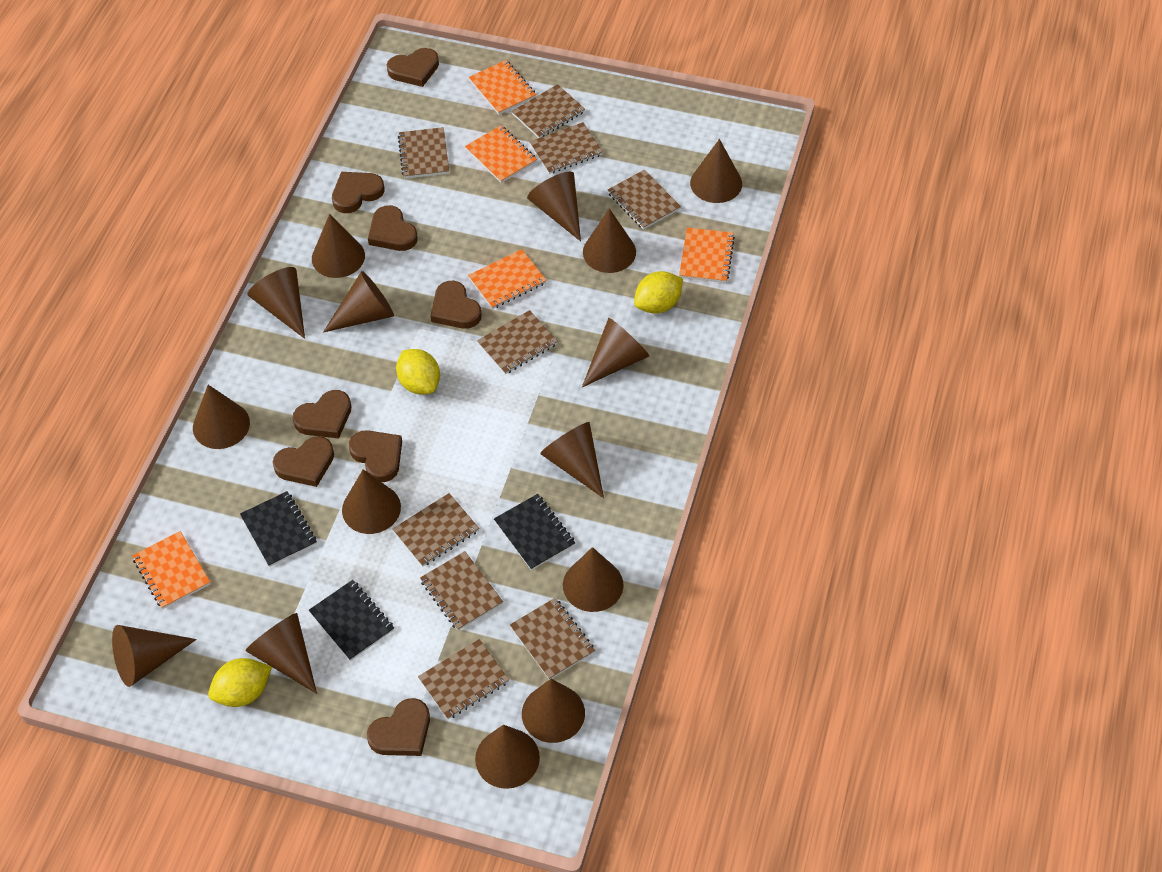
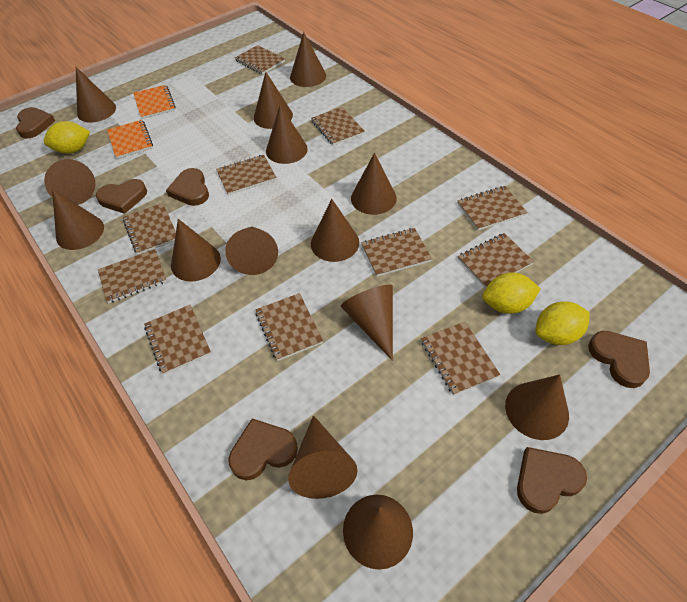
black notebook: [240,491,317,567] [309,580,394,661] [494,494,575,570] = 3 -> none = 0
brown cone: [112,625,197,687] [193,385,250,449] [246,613,317,694] [248,267,305,339] [312,214,365,278] [323,271,394,333] [342,469,401,534] [475,725,540,789] [522,679,585,743] [527,172,581,242] [540,422,604,498] [563,547,624,612] [582,318,649,387] [583,208,636,273] [690,139,742,203] = 15 -> [44,159,95,205] [52,189,104,250] [76,67,116,122] [171,219,221,282] [225,227,278,275] [254,72,293,129] [266,105,308,164] [288,415,357,499] [290,32,326,87] [311,199,359,262] [341,284,393,361] [343,495,413,570] [351,153,397,215] [505,374,569,440] = 14
brown heart: [273,436,334,487] [293,390,352,438] [332,172,384,213] [349,430,402,482] [367,698,430,756] [368,205,418,251] [387,48,439,87] [430,281,482,329] = 8 -> [16,107,55,138] [96,179,147,214] [166,168,209,206] [228,418,298,480] [517,447,587,514] [588,331,650,388] = 6
brown notebook: [393,493,479,567] [398,127,449,178] [418,639,509,719] [420,551,503,631] [477,310,558,374] [510,598,595,680] [512,84,585,138] [530,122,603,174] [608,170,681,230] = 9 -> [98,249,167,303] [123,203,176,255] [144,305,211,375] [216,155,276,195] [235,45,285,75] [255,293,323,361] [311,107,365,146] [361,228,432,277] [421,322,500,395] [457,186,528,231] [458,233,534,288] = 11
orange notebook: [132,531,210,609] [465,125,537,183] [468,249,547,309] [469,60,536,115] [679,227,735,283] = 5 -> [107,120,153,159] [133,85,176,119] = 2

